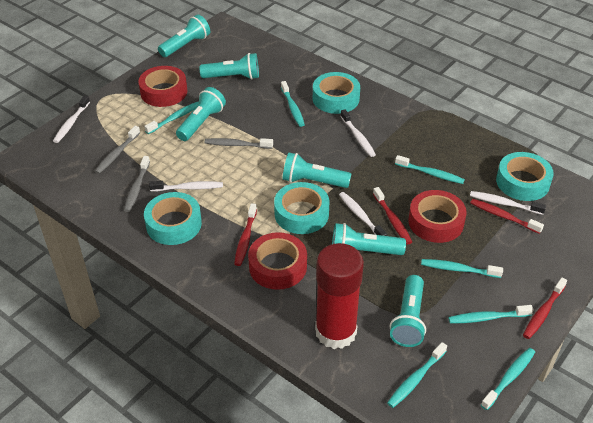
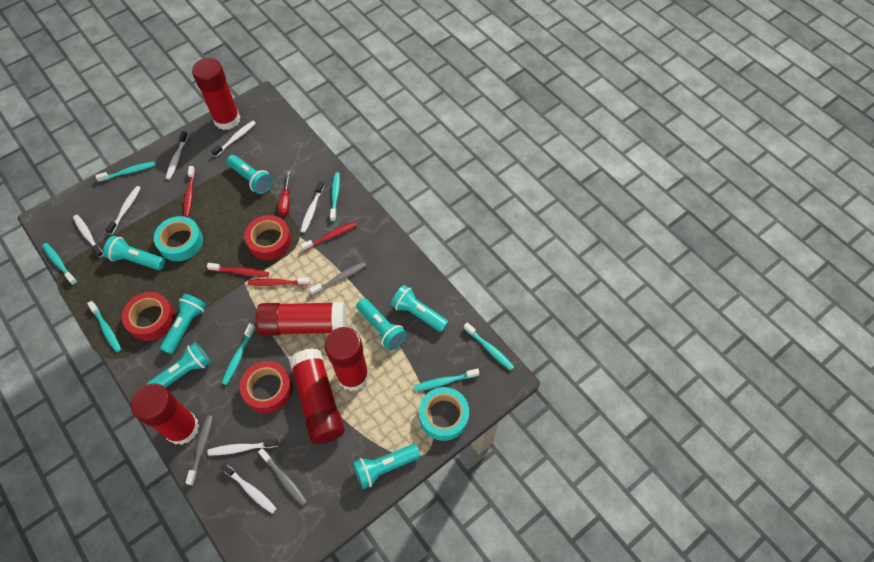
red glue stick: [315,243,364,349] = 1 -> [131,384,199,445] [192,58,240,130] [256,302,346,336] [289,348,345,444] [324,327,369,391] = 5
red screwdriver: none = 0 -> [278,171,291,216] = 1
turquoise flashlight: [158,14,210,57] [176,87,226,141] [199,53,259,80] [282,153,351,188] [332,223,406,255] [390,275,426,347] = 6 -> [103,236,165,270] [146,342,211,388] [160,294,206,354] [227,155,273,194] [353,444,420,489] [356,298,407,350] [391,285,449,332] = 7
turquoise tape: [144,192,202,245] [274,182,330,234] [313,72,360,114] [496,152,554,201] = 4 -> [154,216,203,261] [419,387,469,441] = 2
white toothbrush: [53,96,90,143] [149,181,223,191] [339,192,387,236] [340,109,376,157] [470,191,546,215] = 5 -> [73,215,103,258] [106,186,141,234] [166,131,188,180] [207,439,278,456] [211,121,256,157] [220,463,277,514] [300,181,324,233] = 7

